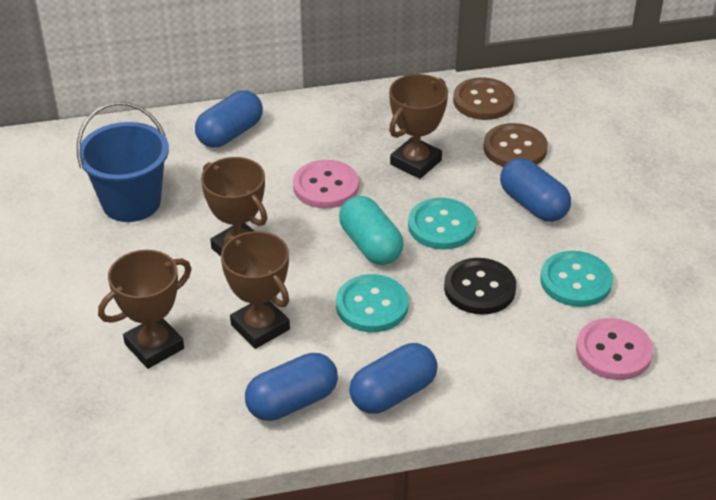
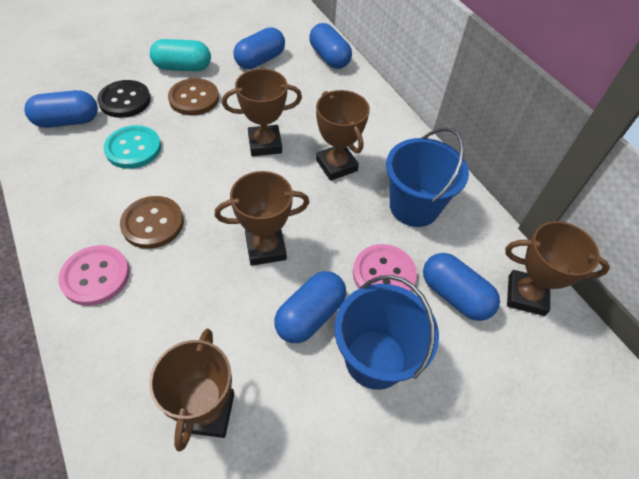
blue bucket: [77,101,169,222] = 1 -> [334,275,439,390] [386,127,469,227] = 2
blue capsule: [195,91,263,148] [245,353,338,421] [349,343,438,414] [500,158,571,222] = 4 -> [25,90,98,128] [233,27,285,69] [274,271,346,343] [309,23,352,69] [423,253,500,321] = 5
brown trophy: [98,250,192,369] [201,157,267,256] [221,231,290,349] [389,74,448,179] = 4 -> [149,329,234,452] [215,171,309,266] [222,69,302,156] [316,90,370,181] [505,221,610,316] = 5
turquoise button: [336,274,409,332] [408,198,477,250] [540,251,613,307] = 3 -> [103,125,161,169] = 1

